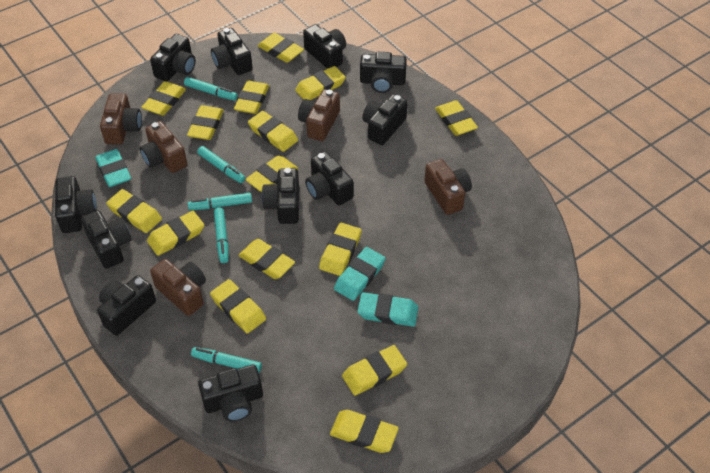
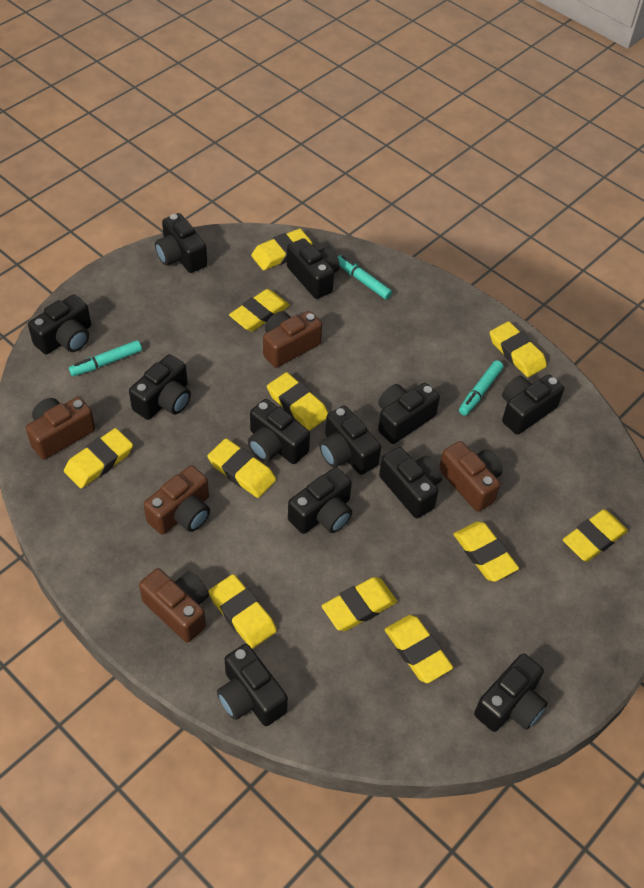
black camera: [55,176,97,233] [81,210,132,269] [97,275,156,336] [150,34,196,81] [198,365,263,422] [211,28,252,75] [262,168,299,224] [303,24,346,69] [305,151,353,205] [360,52,407,93] [362,94,408,145] = 11 -> [28,294,91,355] [129,354,191,420] [155,213,207,273] [217,644,288,726] [248,399,310,464] [287,238,340,299] [288,467,352,534] [319,406,381,475] [378,383,440,444] [379,447,442,518] [474,653,548,732] [502,374,564,435] = 12
turquoise eraser: [95,149,131,187] [334,247,386,301] [357,292,418,327] = 3 -> none = 0
turquoise marker: [184,77,238,101] [188,193,252,210] [191,347,262,373] [197,146,245,183] [214,207,229,263] = 5 -> [69,340,142,376] [338,255,392,300] [459,360,503,416] = 3
yellow eraser: [106,189,162,233] [141,81,186,116] [147,211,204,256] [187,105,224,140] [210,279,266,334] [234,81,269,114] [239,239,295,279] [245,155,298,192] [248,111,298,152] [258,33,304,63] [295,66,346,100] [319,223,362,276] [330,410,399,453] [342,345,407,396] [435,100,478,136] = 15 -> [64,428,133,488] [207,438,276,498] [209,574,277,649] [229,289,290,331] [251,229,312,270] [267,372,328,431] [322,577,397,631] [385,615,453,683] [454,522,519,582] [490,321,547,377] [563,509,628,562] = 11

